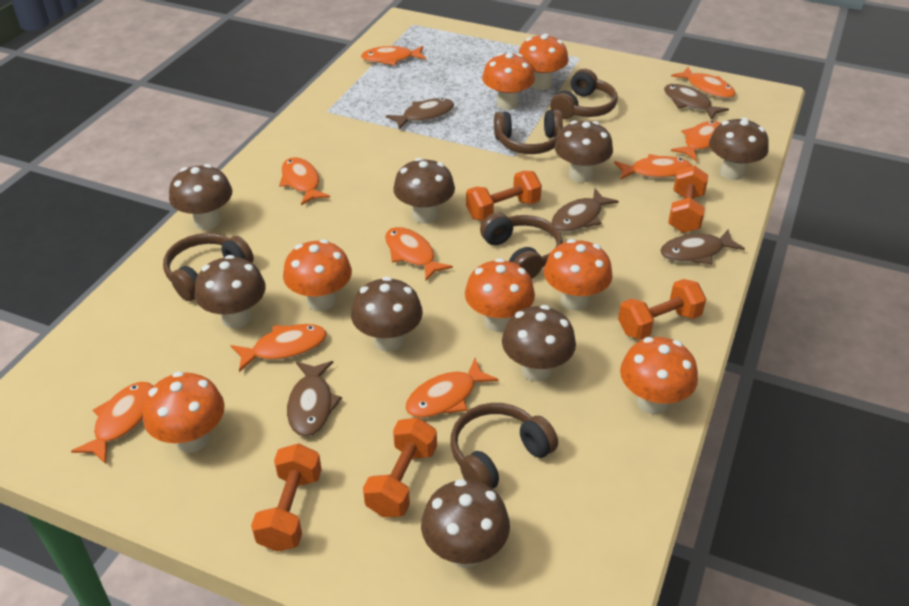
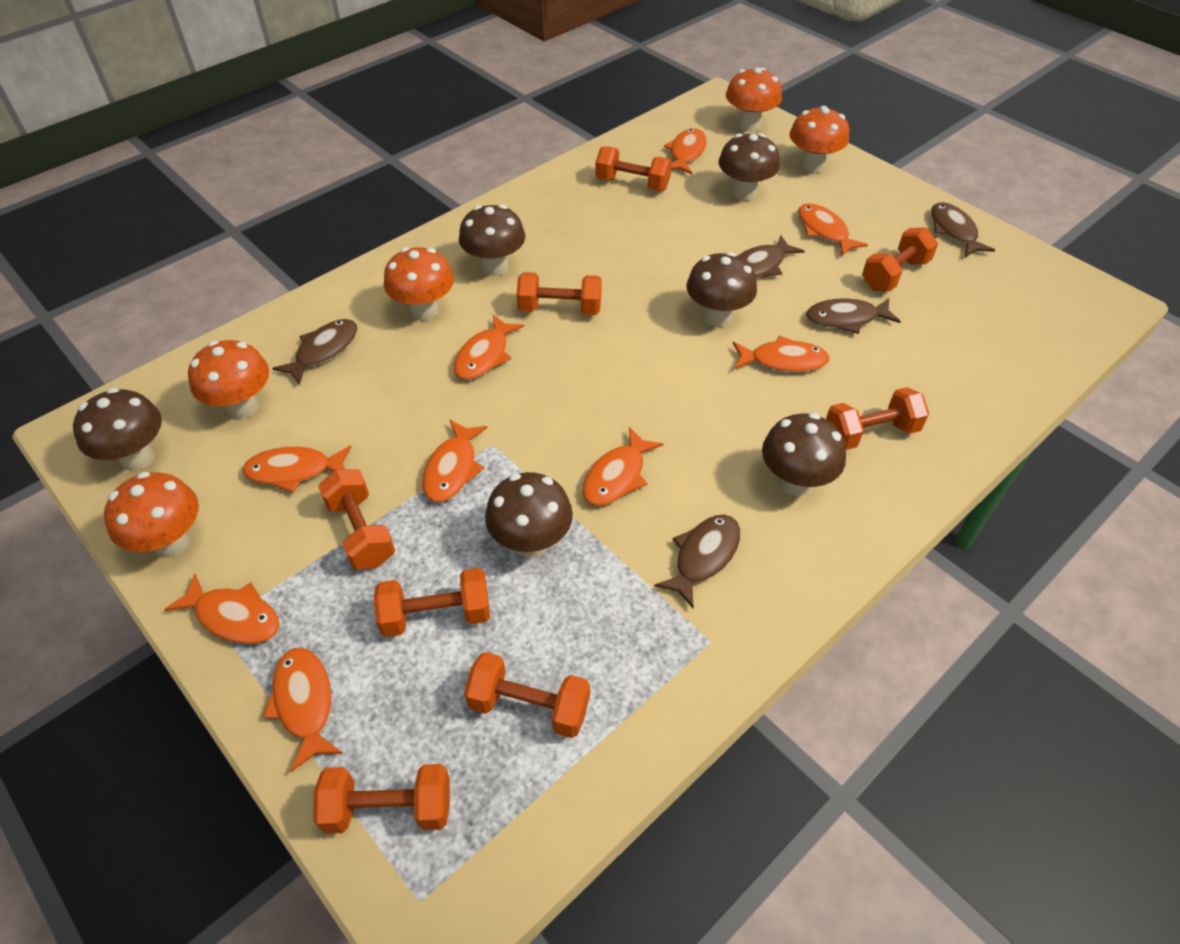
brown headphones: [163,233,254,301] [450,403,558,489] [480,212,563,279] [494,110,563,154] [550,69,618,119] = 5 -> none = 0
brown mushroom: [169,164,232,230] [195,255,266,328] [351,277,423,352] [393,158,455,224] [421,479,510,568] [502,305,576,381] [555,121,613,182] [709,117,769,180] = 8 -> [73,388,162,471] [459,204,525,276] [485,472,573,558] [687,252,757,327] [718,133,780,201] [762,413,846,496] = 6
orange dumbbell: [251,443,322,552] [363,417,437,517] [466,171,542,221] [618,279,706,340] [668,165,708,233] = 5 -> [313,764,450,834] [318,469,395,569] [374,568,490,637] [464,652,590,738] [516,272,602,315] [596,146,672,191] [826,387,929,450] [862,227,938,291] = 8
orange mushroom: [143,371,225,453] [283,239,352,311] [465,258,535,332] [482,53,535,110] [519,34,568,90] [544,239,613,311] [620,337,698,414] = 7 -> [104,472,199,558] [188,340,269,419] [384,247,454,321] [726,67,782,132] [789,106,849,173] = 5

